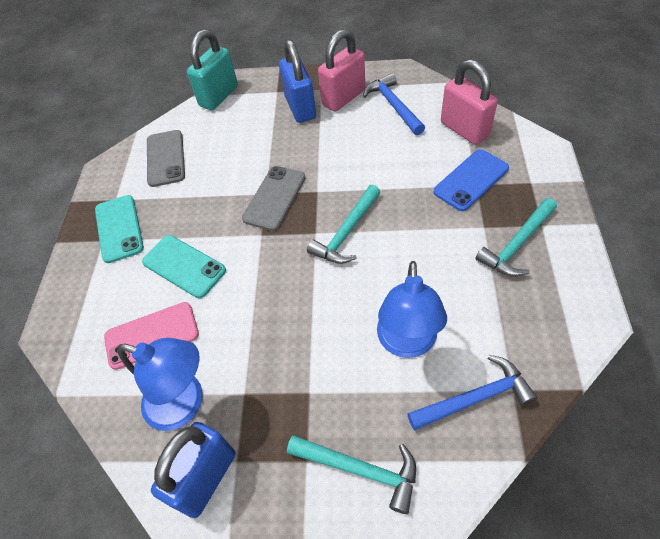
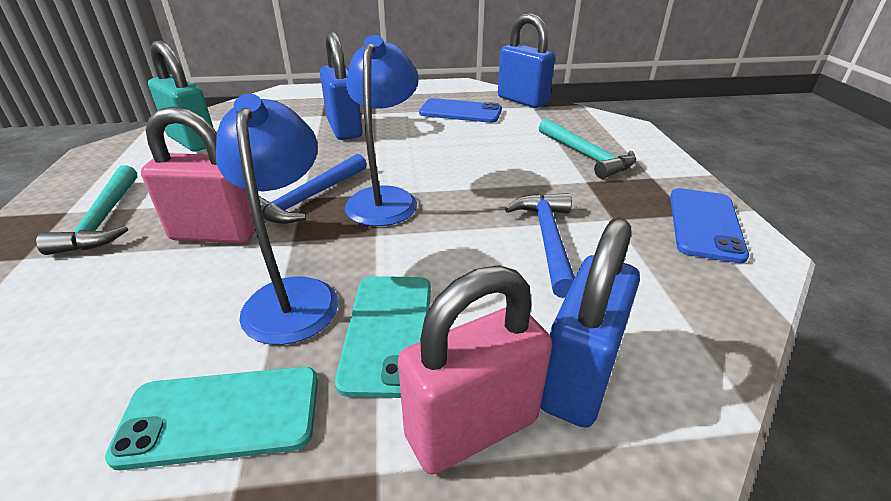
blue padlock: [151,422,236,518] [279,39,316,123] = 2 -> [320,32,363,140] [498,13,555,108] [540,218,640,428] = 3
blue phone: [433,149,509,211] = 1 -> [419,98,502,123] [670,188,749,263] = 2
grey phone: [147,130,185,187] [242,166,306,231] = 2 -> none = 0
pink phone: [104,302,199,370] = 1 -> none = 0
turquoise hammer: [287,435,416,514] [307,185,381,264] [476,198,557,277] = 3 -> [36,165,137,255] [539,119,636,179] = 2

